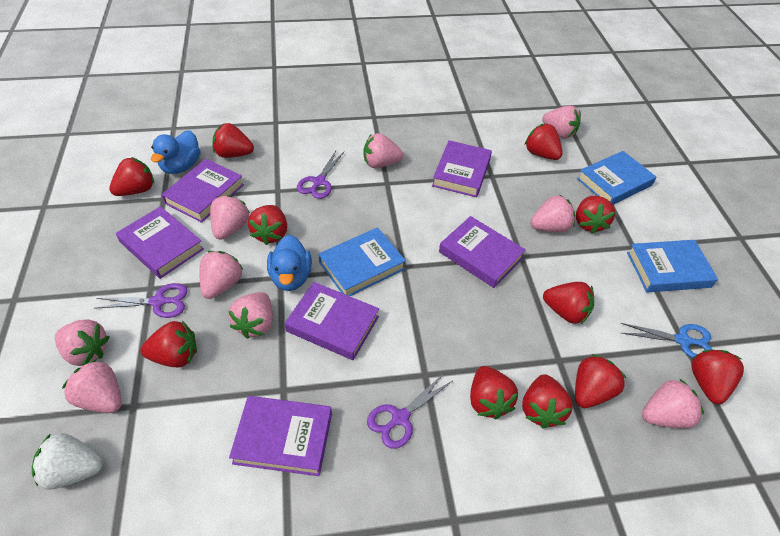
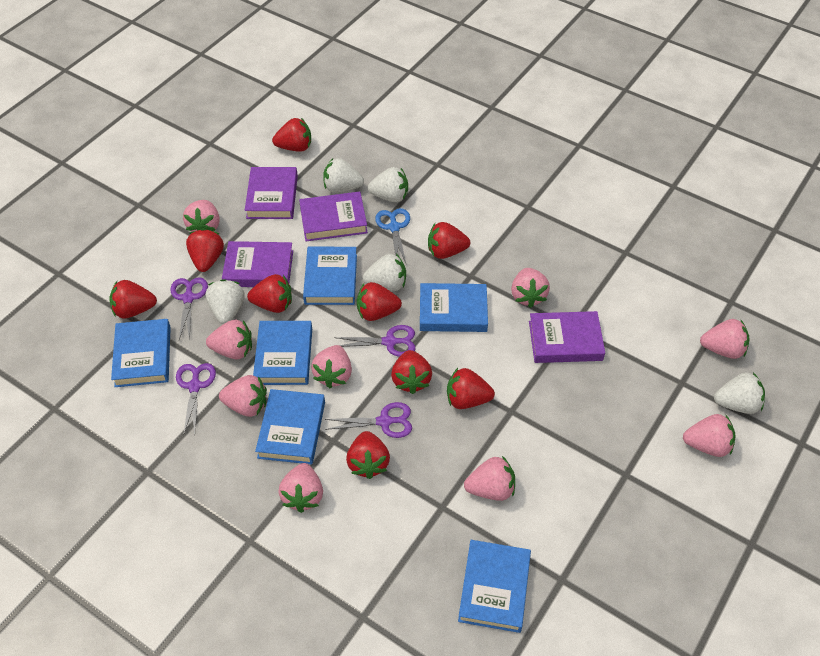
blue book: [318,227,406,296] [577,151,656,205] [627,240,718,292] = 3 -> [111,319,171,387] [253,321,312,385] [255,389,325,464] [303,247,357,305] [420,283,488,332] [458,540,531,633] = 6
blue duck: [151,130,201,174] [267,235,312,291] = 2 -> none = 0
purple book: [116,206,204,279] [161,159,244,223] [229,396,332,476] [285,282,379,360] [432,140,492,197] [439,216,526,288] = 6 -> [222,241,293,287] [245,167,298,219] [299,192,368,241] [529,311,605,363] = 4
purple scissors: [94,283,188,318] [297,151,344,199] [367,374,452,449] = 3 -> [170,277,208,341] [176,363,216,436] [325,402,412,438] [334,325,416,357] = 4
red strawberry: [109,157,154,196] [140,321,197,367] [212,123,254,158] [248,205,287,245] [470,366,518,420] [522,374,573,429] [525,124,563,160] [543,282,594,324] [575,354,626,408] [576,196,615,234] [691,350,744,404] = 11 -> [109,280,157,319] [186,229,224,272] [247,274,292,313] [272,118,311,152] [346,431,390,479] [357,282,402,321] [391,350,432,394] [428,222,470,259] [447,368,495,409] = 9
white strawberry: [32,433,103,490] = 1 -> [206,279,245,324] [323,158,364,193] [363,254,406,291] [368,167,408,202] [714,372,765,414] = 5

